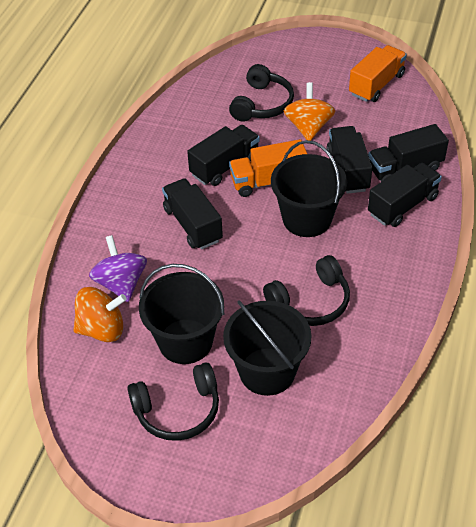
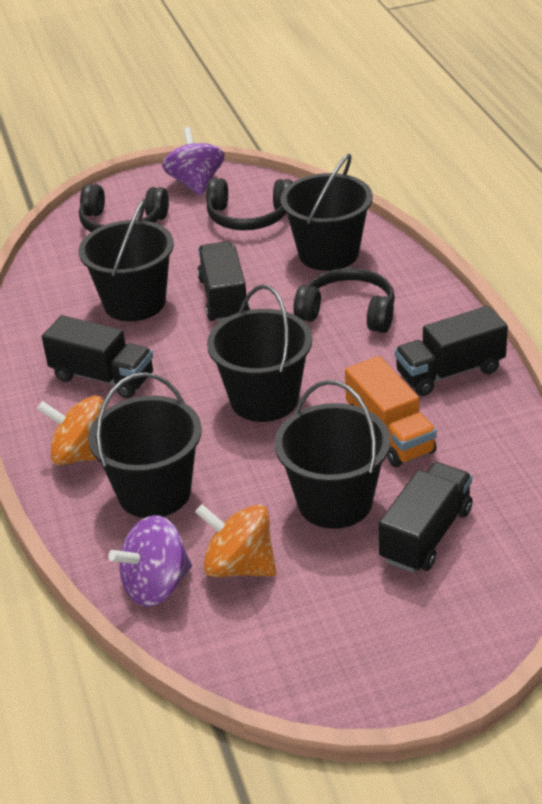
black bucket: [139,264,224,364] [223,300,312,396] [271,140,347,237] = 3 -> [79,199,174,321] [88,372,202,518] [207,285,312,422] [275,380,390,529] [280,154,373,271] = 5
black truck: [162,178,223,250] [187,125,260,186] [327,126,373,194] [368,124,449,182] [368,163,442,227] = 5 -> [42,315,153,398] [197,241,250,323] [379,462,472,573] [395,306,508,396] = 4
orange truck: [229,139,307,197] [349,45,407,102] = 2 -> [345,356,437,467] = 1
purple spinning top: [89,235,147,302] = 1 -> [108,515,192,607] [162,127,225,196] = 2

